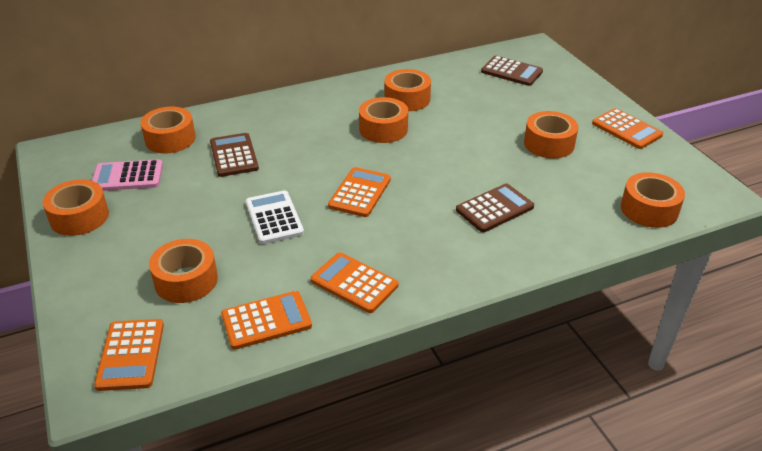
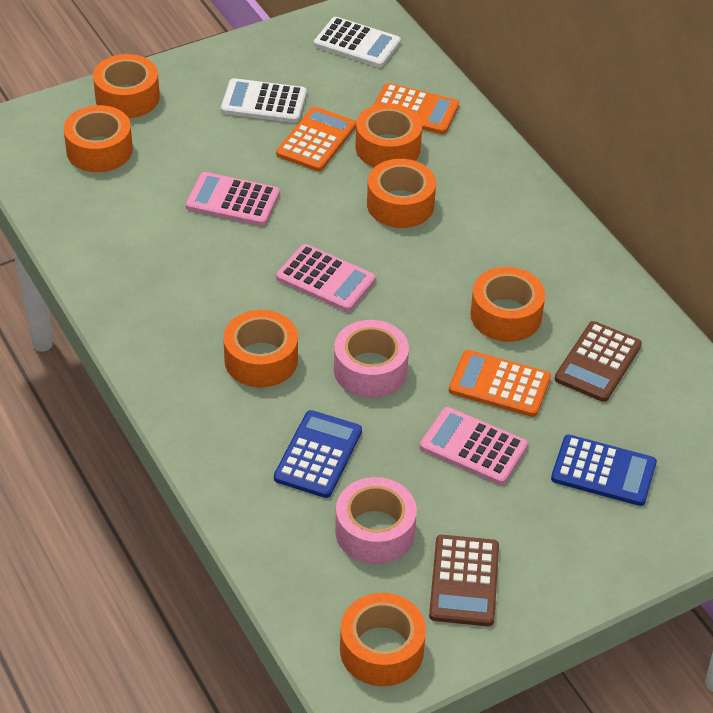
blue calculator: none = 0 -> [274,410,362,498] [551,434,657,506] = 2
brown calculator: [210,133,259,177] [456,183,534,232] [481,56,543,86] = 3 -> [429,535,499,626] [555,321,642,402] = 2
orange calculator: [94,319,164,391] [221,291,312,350] [311,252,398,313] [328,167,391,217] [592,108,663,149] = 5 -> [276,107,356,171] [373,83,459,134] [449,350,551,417] = 3
pink calculator: [92,159,163,191] = 1 -> [186,172,280,226] [276,244,376,312] [420,407,528,485] = 3
pink tape: none = 0 -> [334,320,409,398] [335,477,417,564] = 2
white calculator: [246,190,304,244] = 1 -> [221,78,307,123] [314,17,401,68] = 2

